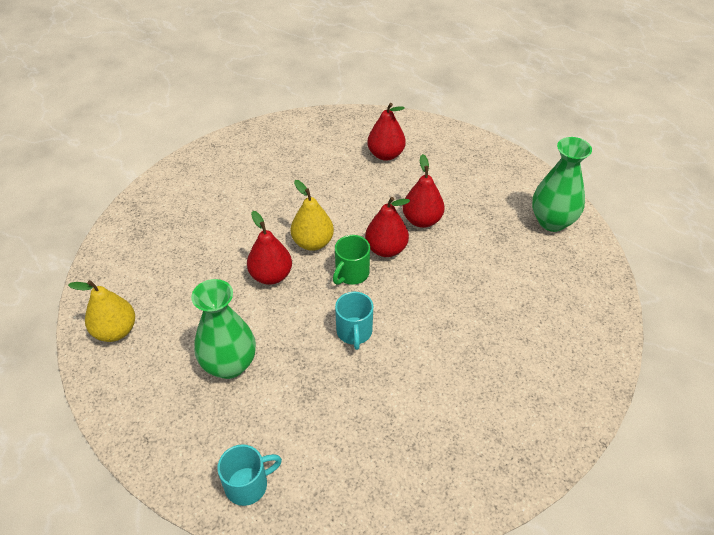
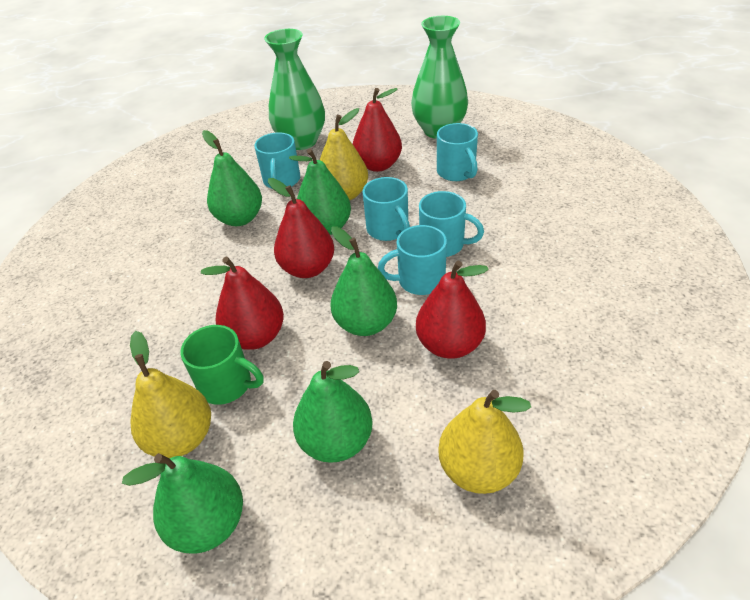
green pear: none = 0 -> [122,453,243,554] [202,130,262,226] [289,149,351,235] [293,361,373,463] [330,226,397,336] = 5
turquoise mug: [217,444,282,506] [335,292,373,350] = 2 -> [254,132,300,189] [363,177,410,241] [378,225,447,295] [419,191,484,257] [437,123,478,181] = 5
yellow pear: [68,280,135,342] [291,180,334,251] = 2 -> [130,331,211,458] [320,108,368,200] [438,390,531,494] = 3

